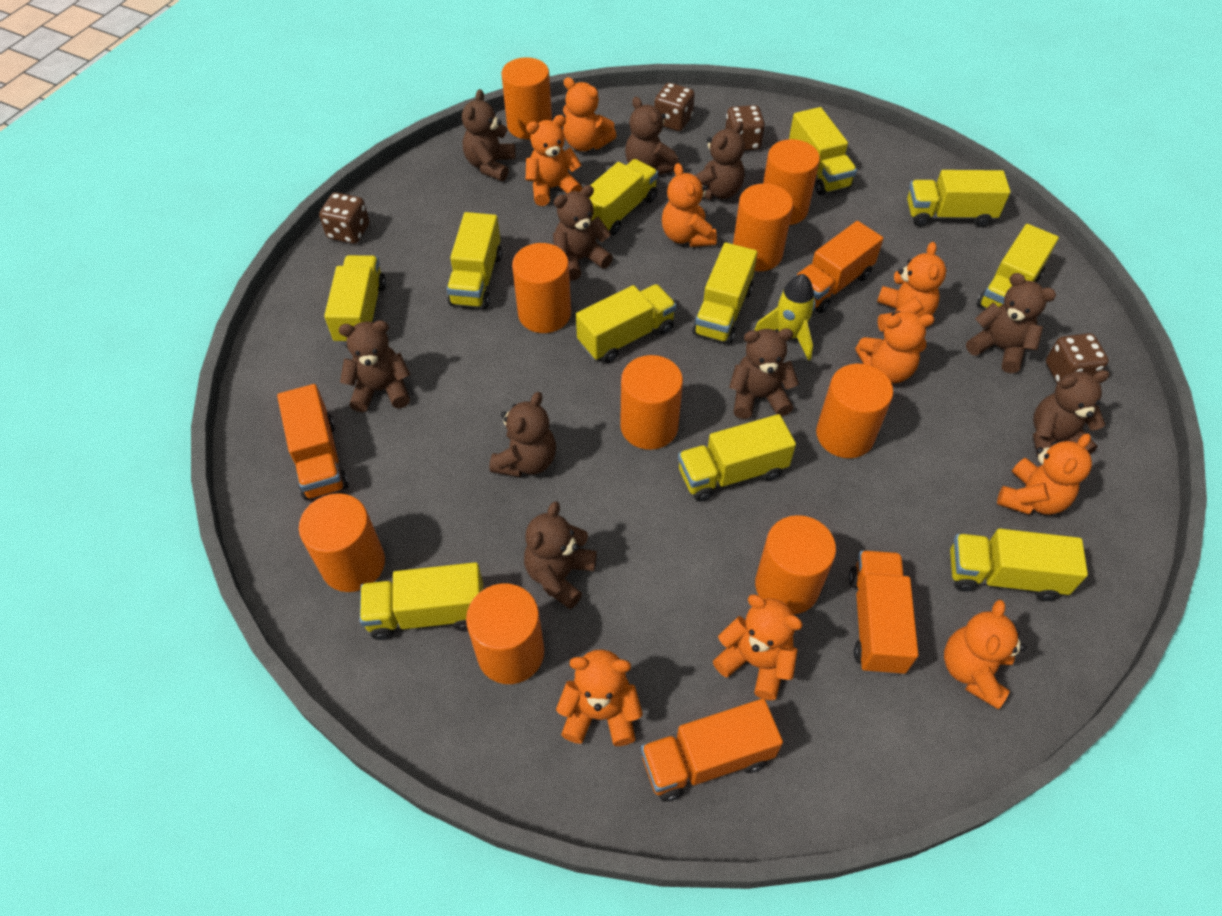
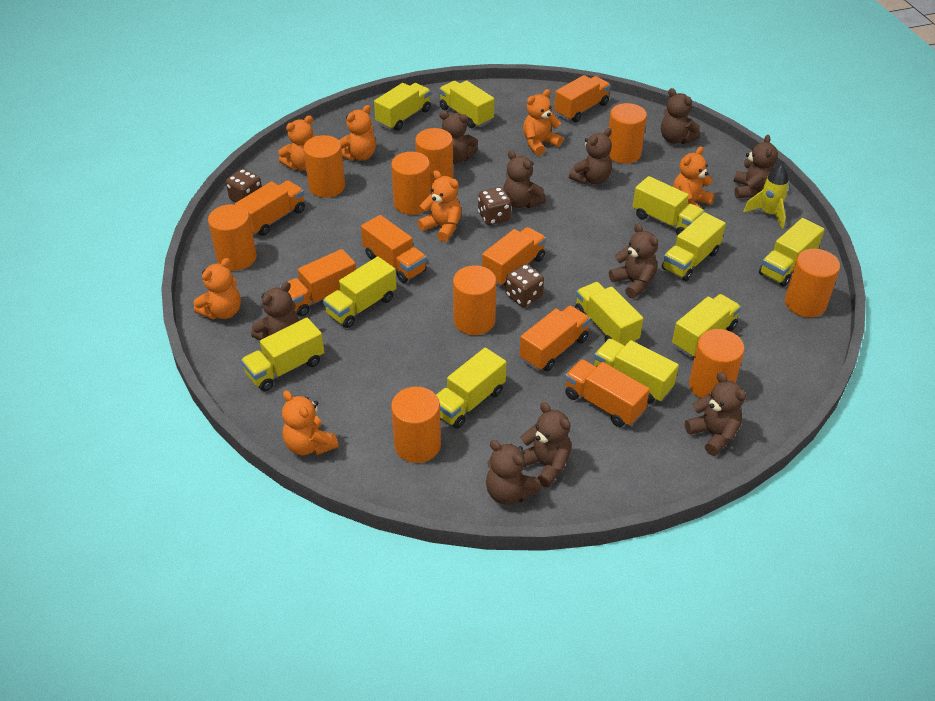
brown dice: [319,192,369,244] [654,83,695,131] [725,105,765,151] [1046,333,1109,383] = 4 -> [226,169,262,202] [478,187,511,225] [505,264,544,307] = 3
orange teddy bear: [526,115,582,206] [556,649,643,746] [563,77,617,151] [662,163,717,247] [713,594,803,700] [855,311,935,383] [877,242,946,332] [944,599,1026,709] [997,434,1092,515] = 9 -> [194,258,241,319] [278,115,315,171] [282,390,339,455] [339,105,376,161] [417,170,461,242] [523,89,563,156] [673,147,715,208] = 7
orange truck: [277,384,349,500] [641,699,783,801] [794,221,883,313] [849,551,918,675] = 4 -> [235,180,305,236] [280,249,356,316] [361,215,427,283] [482,227,546,286] [520,306,590,371] [554,75,611,122] [565,359,650,427] = 7

